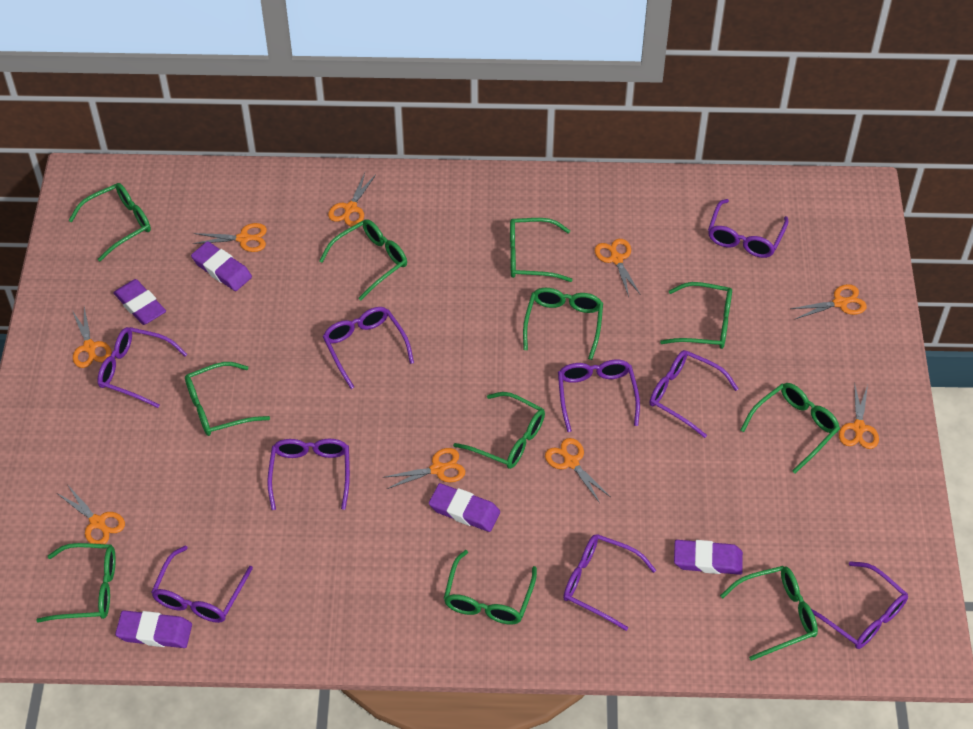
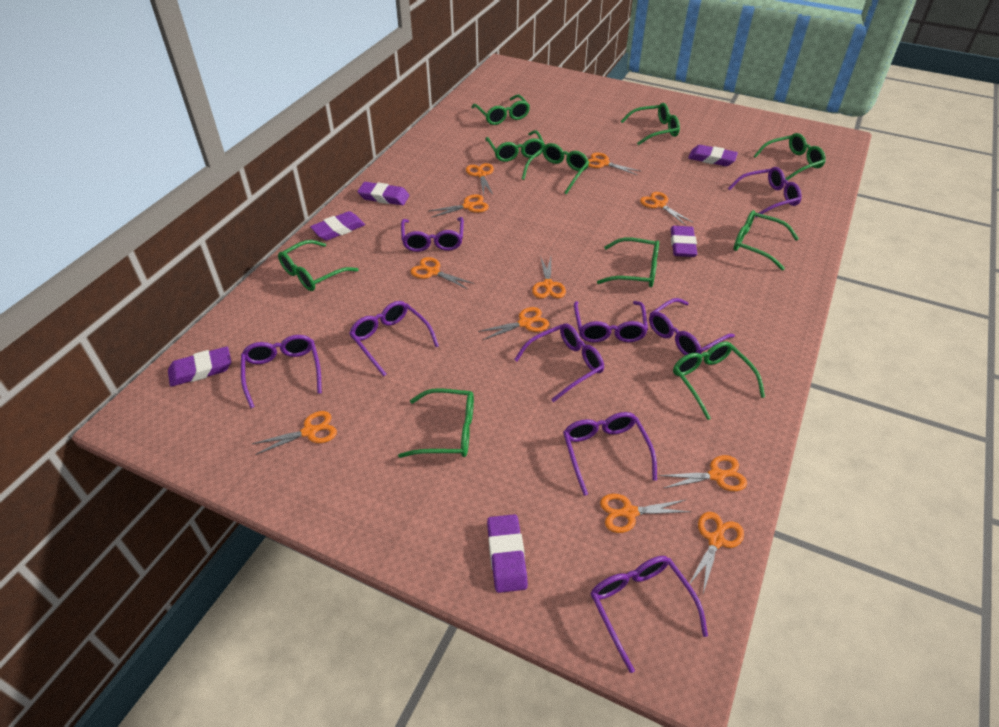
green glasses: [36,543,116,623] [69,183,151,262] [185,362,270,436] [319,219,407,301] [444,550,537,625] [453,392,545,469] [510,218,572,282] [523,288,603,360] [660,282,732,349] [720,566,818,661] [740,383,840,473] = 11 -> [278,240,359,291] [398,388,474,458] [471,95,530,125] [485,130,545,162] [522,143,589,194] [597,238,659,287] [621,103,680,145] [673,342,765,420] [733,210,799,271] [754,133,826,180] = 10
orange scissors: [57,484,125,544] [72,307,112,368] [193,223,267,252] [328,173,376,227] [383,448,465,489] [545,438,610,503] [595,239,641,297] [790,284,867,319] [839,383,879,449] = 9 -> [252,411,337,455] [410,257,474,289] [429,194,489,217] [466,163,494,195] [478,307,549,340] [532,256,566,298] [588,153,640,175] [600,494,691,533] [640,192,693,225] [659,455,747,491] [689,512,744,593] = 11
purple eraser: [113,279,166,325] [115,610,192,648] [191,241,252,291] [429,483,500,532] [674,540,743,575] = 5 -> [168,346,231,387] [310,211,365,240] [357,182,409,205] [487,514,528,593] [671,226,697,257] [688,145,738,166] = 6

